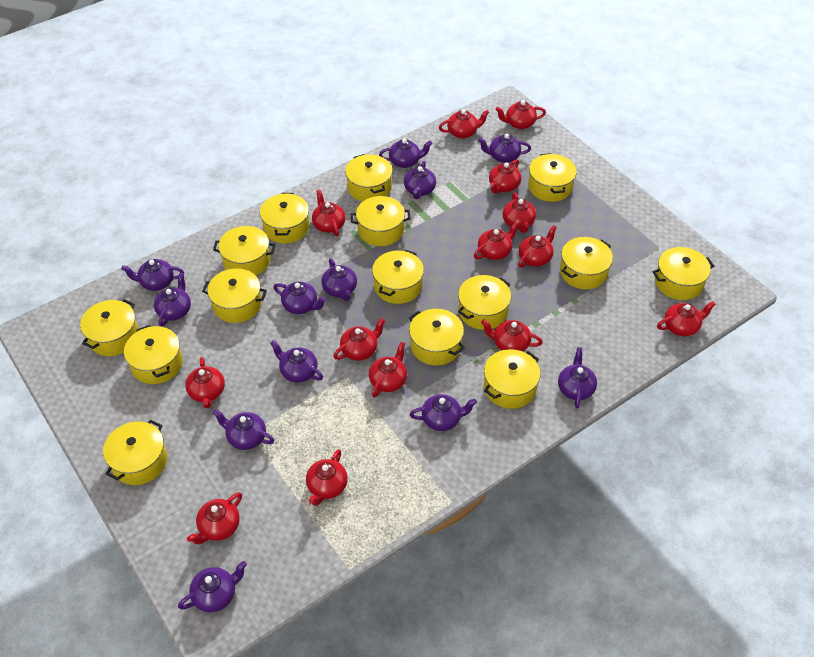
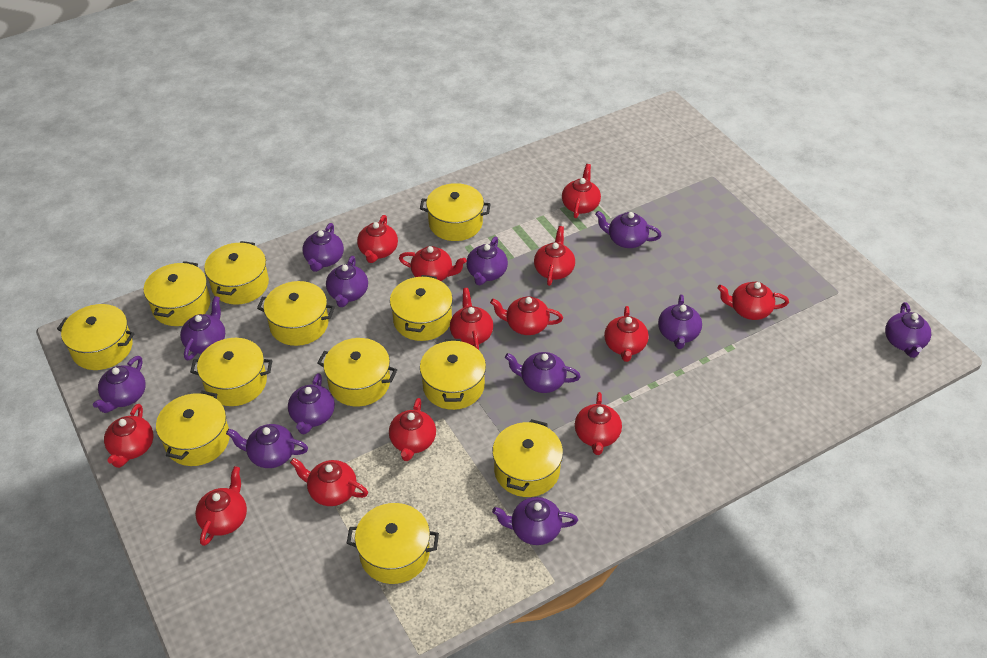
red teapot: [185,357,225,409] [187,492,242,544] [306,449,348,506] [312,190,345,236] [333,318,385,361] [369,342,407,398] [439,109,489,138] [474,221,519,260] [481,319,543,352] [489,159,521,193] [495,100,546,129] [502,192,536,233] [518,225,557,268] [657,301,716,336] = 14 -> [104,404,153,468] [195,466,247,546] [290,458,368,506] [357,215,398,263] [389,398,436,461] [399,246,467,281] [450,288,493,350] [490,296,563,335] [534,226,575,286] [562,164,601,218] [575,392,622,455] [604,306,649,362] [717,282,789,320] = 13
yellow pot: [80,299,139,356] [103,420,167,485] [124,325,183,384] [202,268,267,323] [213,226,276,275] [260,193,310,244] [345,154,393,201] [351,196,411,246] [372,250,424,304] [409,309,465,366] [458,275,511,330] [484,349,540,409] [528,153,577,202] [560,237,613,289] [652,247,714,300] = 15 -> [57,304,135,370] [144,261,210,326] [156,391,230,466] [190,338,272,406] [204,241,269,305] [257,281,335,346] [317,338,397,406] [347,503,439,584] [390,275,453,341] [420,183,491,241] [420,339,486,410] [492,419,563,497] = 12

